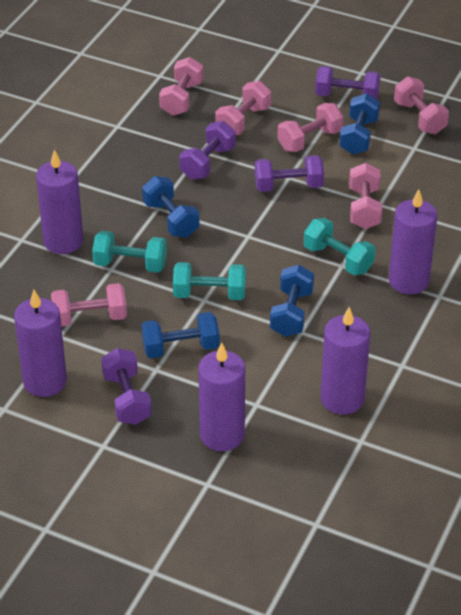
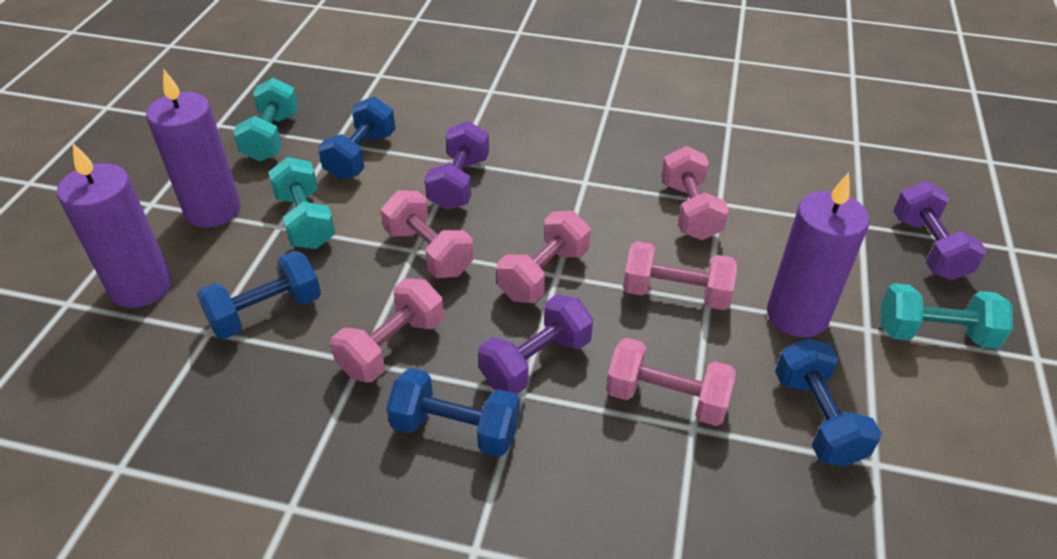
purple candle: [14,290,67,397] [36,150,83,254] [198,343,245,451] [320,307,370,415] [389,189,438,294] = 5 -> [57,143,171,308] [146,70,241,228] [767,172,870,337] = 3
purple dumbbell: [101,348,152,425] [179,121,236,180] [255,155,324,192] [315,66,381,100] = 4 -> [425,121,489,210] [478,294,593,395] [893,181,987,281] = 3

